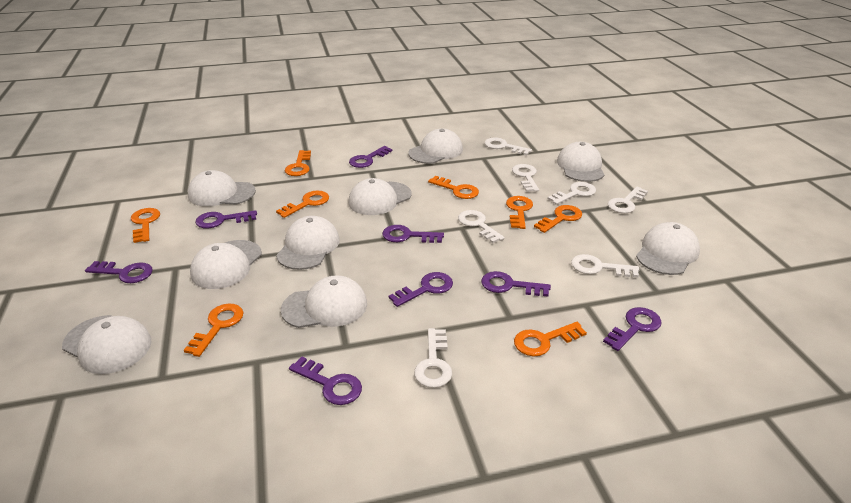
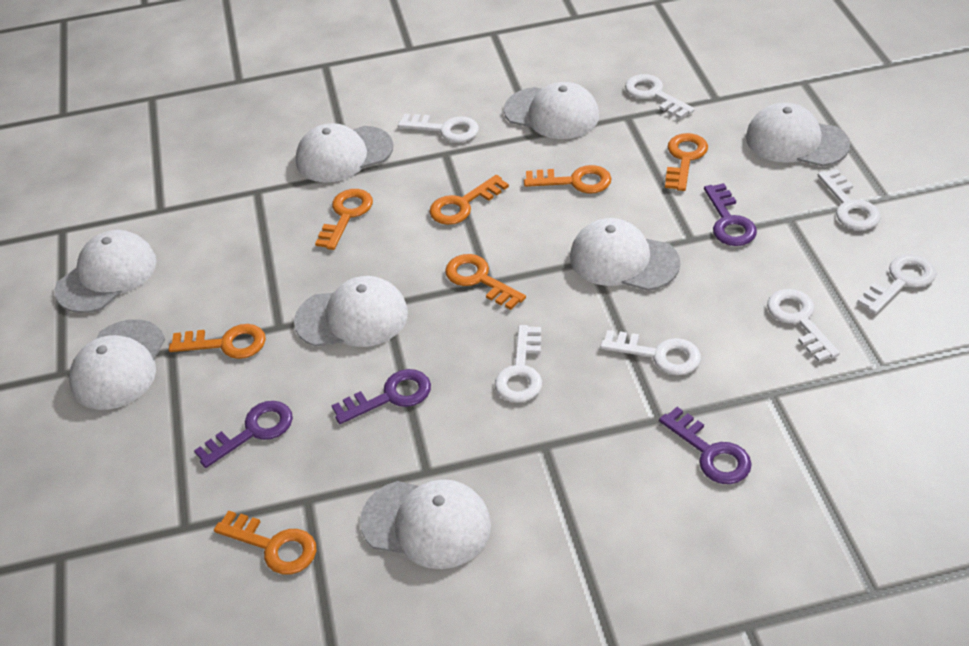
orange key: [131,208,160,243] [184,304,244,357] [276,191,329,218] [285,150,311,176] [428,176,479,199] [506,196,533,229] [514,322,587,357] [534,205,582,233] = 8 -> [169,324,266,359] [214,510,316,574] [315,189,373,250] [429,175,509,225] [445,254,526,310] [524,165,611,194] [665,133,708,191] = 7
purple key: [85,261,153,283] [195,210,257,228] [289,357,362,405] [349,146,392,168] [382,225,444,243] [389,272,453,307] [481,271,551,296] [603,307,662,351] = 8 -> [194,401,293,468] [332,369,431,424] [659,407,752,484] [704,183,757,246] = 4
white cap: [62,315,152,374] [188,170,256,206] [190,240,262,289] [276,216,340,270] [281,275,367,328] [348,178,412,215] [408,129,463,164] [557,142,604,182] [636,222,700,275] = 9 -> [55,230,156,313] [69,319,165,410] [294,276,408,347] [296,123,393,182] [360,479,491,569] [504,82,599,139] [570,218,680,291] [746,103,850,167] = 8

